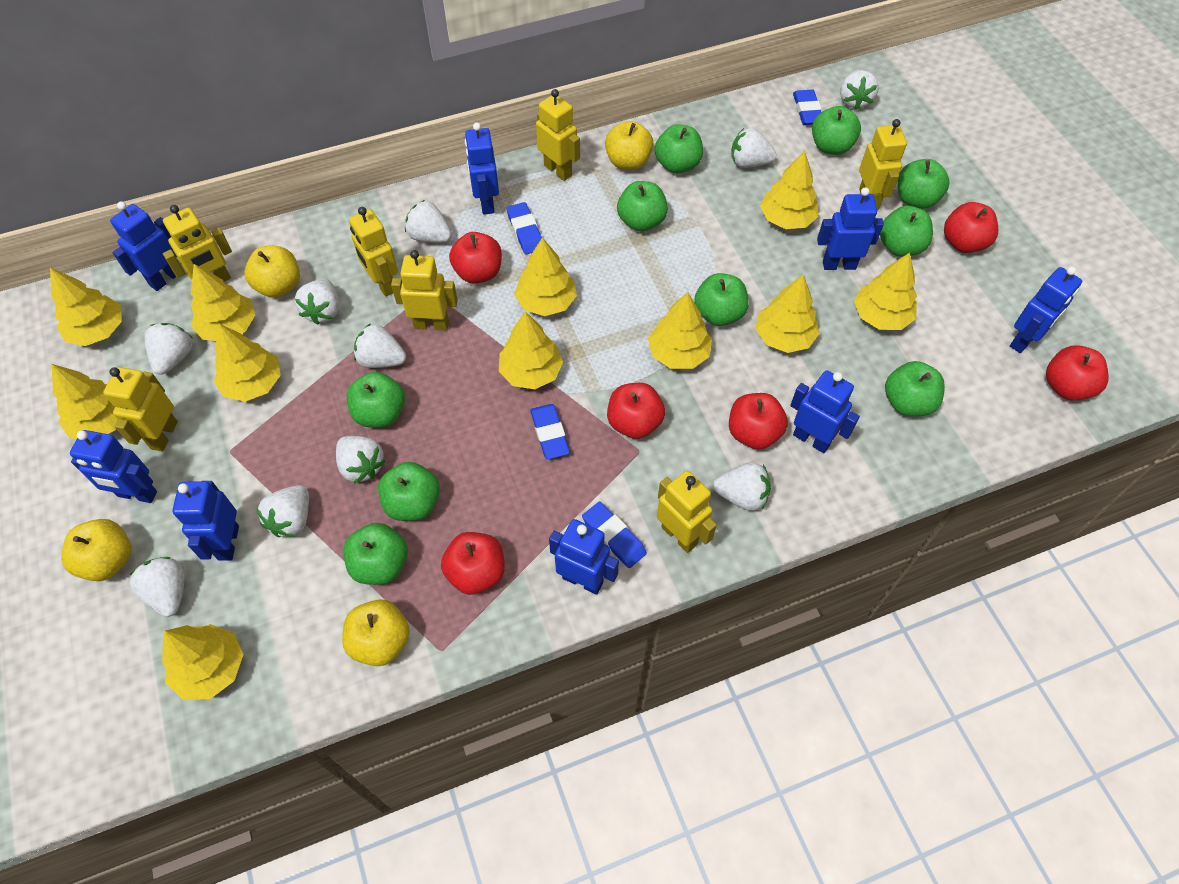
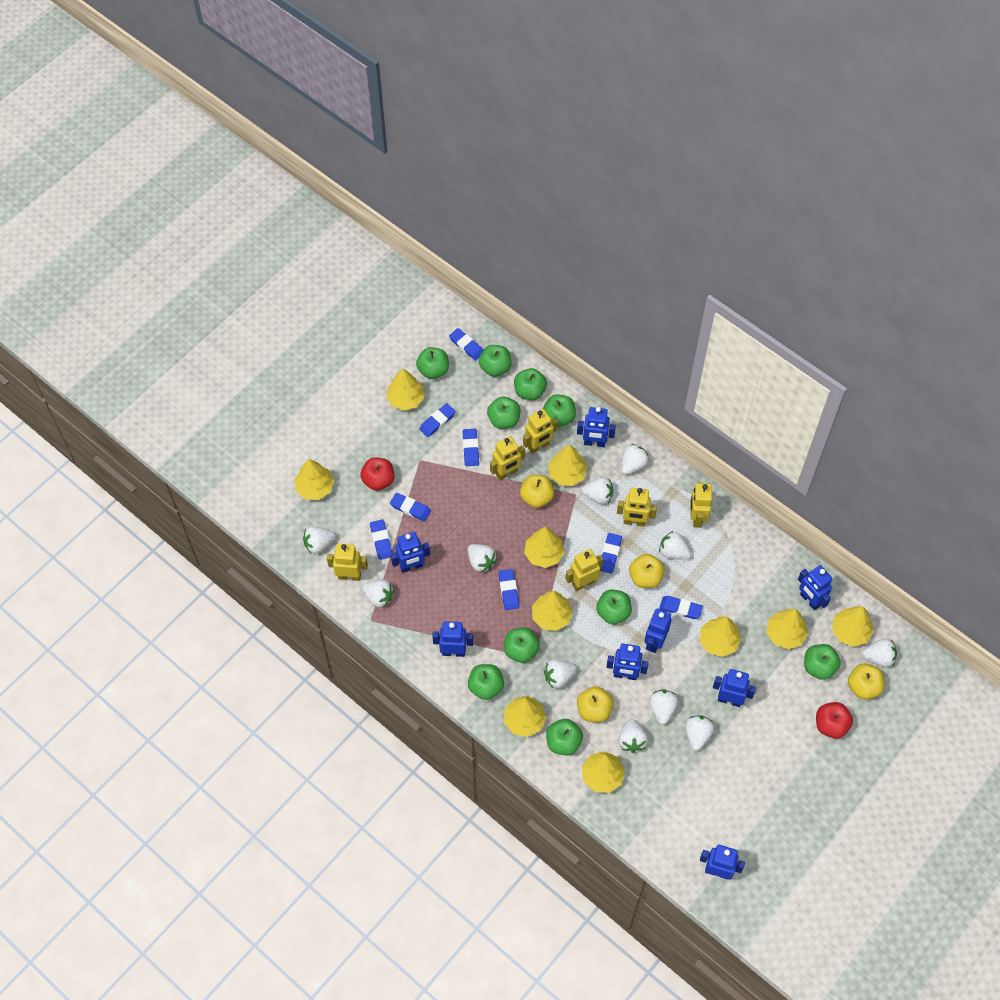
blue eraser: [507,202,542,254] [530,404,570,459] [582,502,647,568] [793,90,822,125] = 4 -> [370,519,392,560] [390,493,431,521] [419,403,456,437] [449,328,483,361] [463,429,479,466] [498,569,519,610] [600,533,622,574] [659,596,703,619] = 8
red apple: [441,532,505,595] [449,232,502,284] [607,383,665,439] [729,393,788,449] [944,202,998,253] [1046,346,1109,400] = 6 -> [360,458,394,491] [816,702,853,739] = 2
white strawberry: [129,557,185,617] [145,323,192,375] [257,485,309,537] [295,279,339,325] [336,436,386,483] [354,323,406,368] [405,200,452,243] [713,462,771,511] [731,128,776,168] [840,70,879,110] = 10 -> [303,526,335,554] [362,580,394,607] [467,544,497,573] [544,659,577,688] [581,477,613,504] [618,719,648,753] [621,444,649,475] [649,690,678,725] [659,531,691,560] [685,715,715,750] [862,638,897,667] = 11
yellow robot: [103,367,178,451] [163,205,232,282] [349,207,398,297] [391,250,458,331] [536,89,580,181] [657,471,717,553] [859,119,907,210] = 7 -> [327,544,368,581] [490,436,525,480] [523,409,558,454] [565,549,603,591] [617,487,657,527] [690,483,712,528] = 6
yellow tree: [50,268,122,346] [52,364,118,439] [162,624,244,700] [191,264,255,341] [214,324,281,402] [499,312,563,389] [515,237,577,316] [648,292,712,369] [755,275,820,353] [760,151,819,229] [854,253,917,330] = 11 -> [295,459,334,500] [386,368,424,411] [504,696,546,737] [524,527,565,568] [532,591,573,631] [548,445,588,486] [582,751,625,793] [700,616,741,657] [766,609,808,649] [832,606,874,647] = 10

